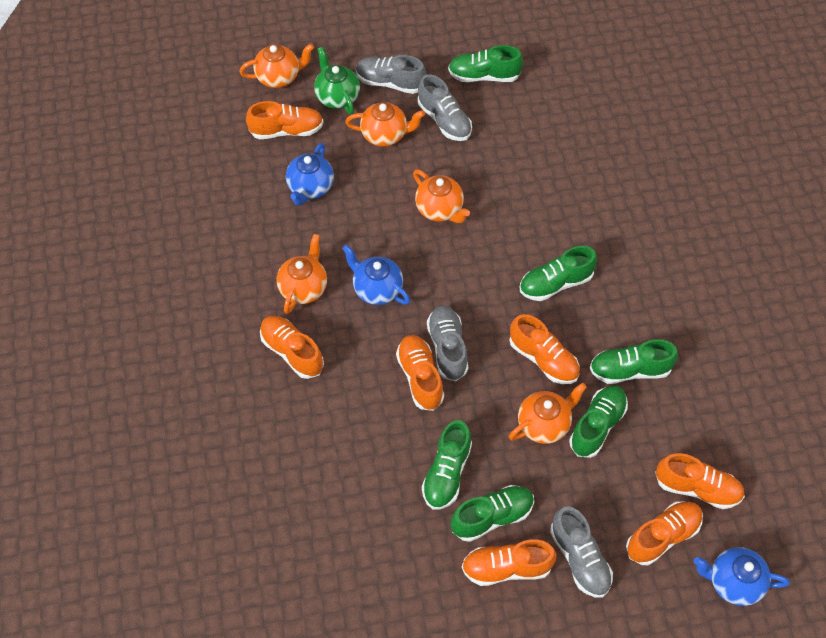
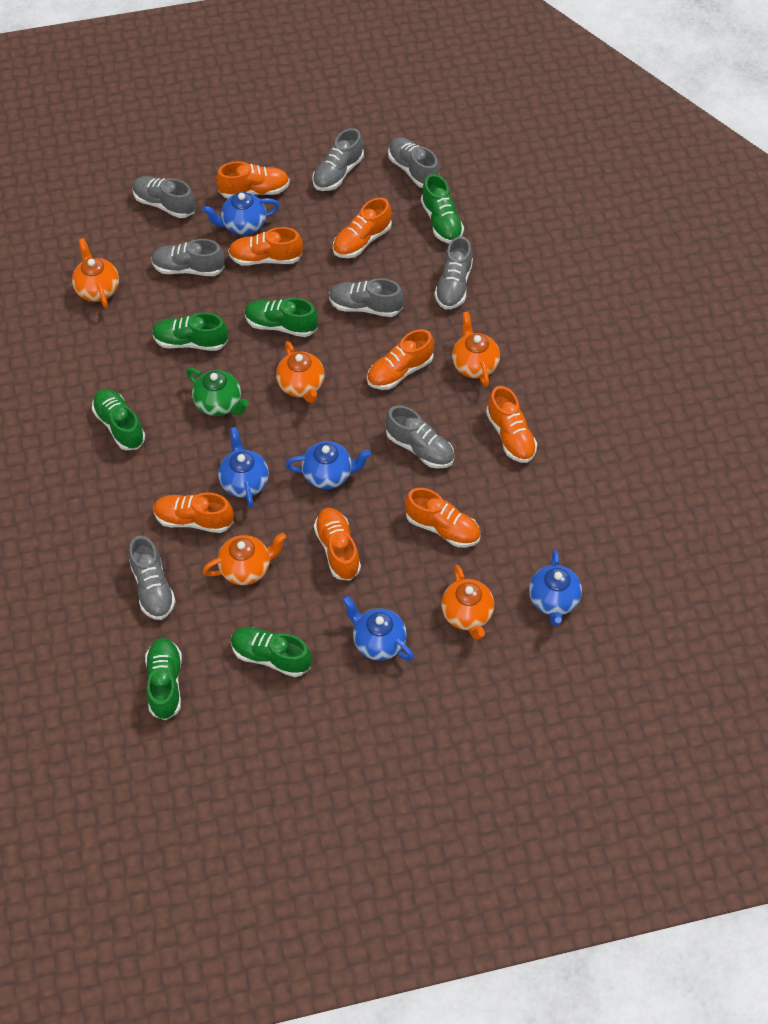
blue teapot: [286,143,334,206] [342,244,410,305] [694,547,789,606] = 3 -> [202,192,280,235] [218,427,269,508] [285,441,371,489] [342,596,414,661] [529,550,582,626] = 5
grey shoe: [356,55,426,94] [418,75,472,141] [427,305,468,381] [550,506,613,598] = 4 -> [129,536,176,620] [132,176,195,218] [151,239,225,276] [312,128,364,191] [329,278,404,317] [386,405,454,468] [388,137,440,188] [434,236,473,310] = 8
orange shoe: [246,101,324,139] [260,316,324,379] [396,335,444,411] [462,539,557,586] [509,314,580,384] [626,501,703,565] [655,453,745,509] = 7 -> [153,493,234,533] [216,161,290,199] [228,227,303,266] [314,508,361,581] [333,197,392,258] [367,329,434,390] [405,488,481,547] [486,386,537,463] = 8

